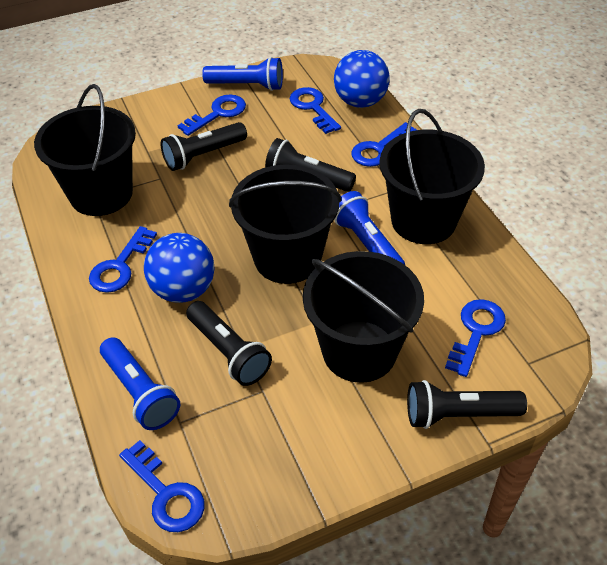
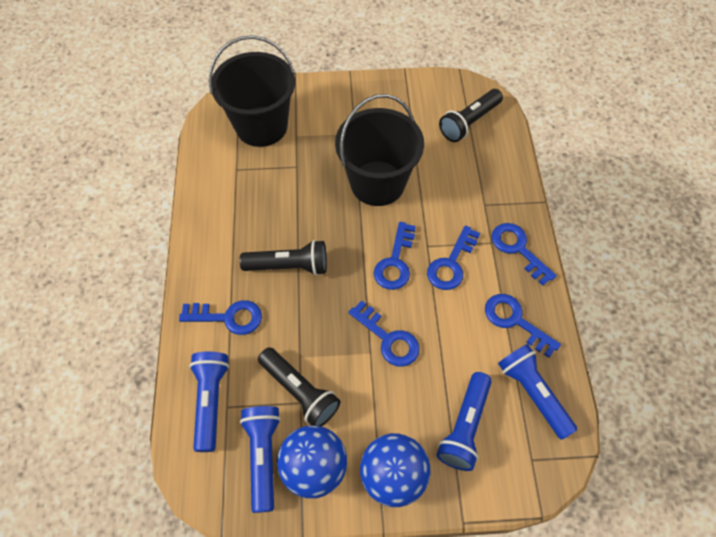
black bucket: [34,84,136,216] [229,165,341,284] [303,251,424,383] [380,109,485,244] = 4 -> [209,35,295,147] [335,94,424,206] = 2
black flashlight: [161,122,247,171] [186,301,272,386] [265,138,356,192] [407,380,527,429] = 4 -> [239,240,327,276] [258,347,340,426] [439,89,503,142] = 3
blue flashlight: [100,337,180,430] [202,57,283,91] [334,191,405,265] = 3 -> [189,352,229,452] [240,406,281,513] [436,372,492,471] [498,344,577,440] = 4

